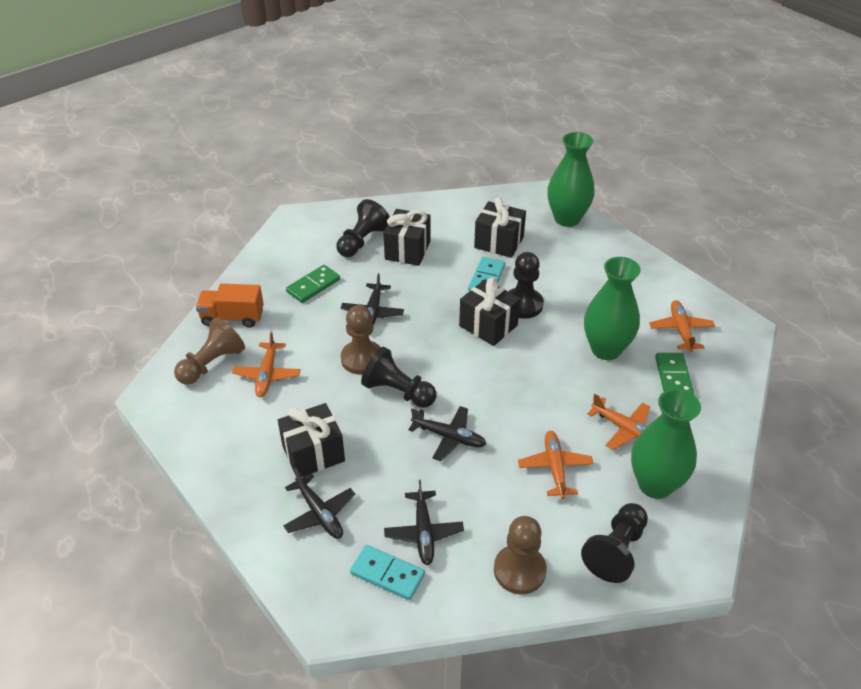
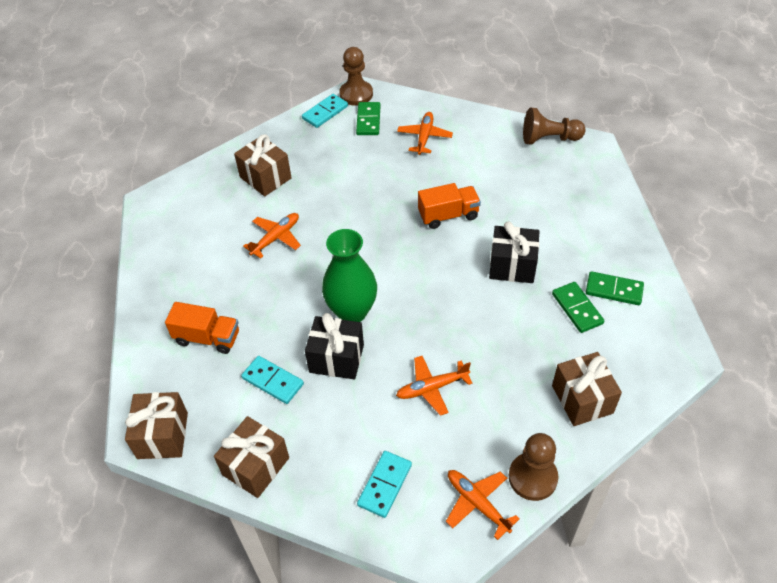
black gift: [278,403,345,477] [384,209,431,266] [459,278,520,346] [474,197,526,258] = 4 -> [305,313,364,379] [489,221,539,283] = 2
black pawn: [336,199,390,257] [361,347,436,408] [508,252,544,319] [581,503,648,583] = 4 -> none = 0
black plane: [283,468,355,539] [341,273,404,326] [384,480,464,565] [409,406,486,461] = 4 -> none = 0
brown gift: none = 0 -> [125,392,188,459] [214,416,289,498] [234,135,291,196] [552,352,622,426] = 4
green domino: [286,265,340,303] [655,353,694,395] = 2 -> [356,102,380,135] [552,282,604,333] [586,271,644,305] = 3
green vase: [547,132,595,227] [584,257,641,360] [631,389,701,499] = 3 -> [322,229,377,322] = 1
orange truck: [196,284,264,328] = 1 -> [165,302,239,354] [418,183,481,229] = 2
turquoise domino: [350,545,425,600] [468,257,505,291] = 2 -> [241,356,304,404] [302,94,348,128] [357,451,412,518] = 3

